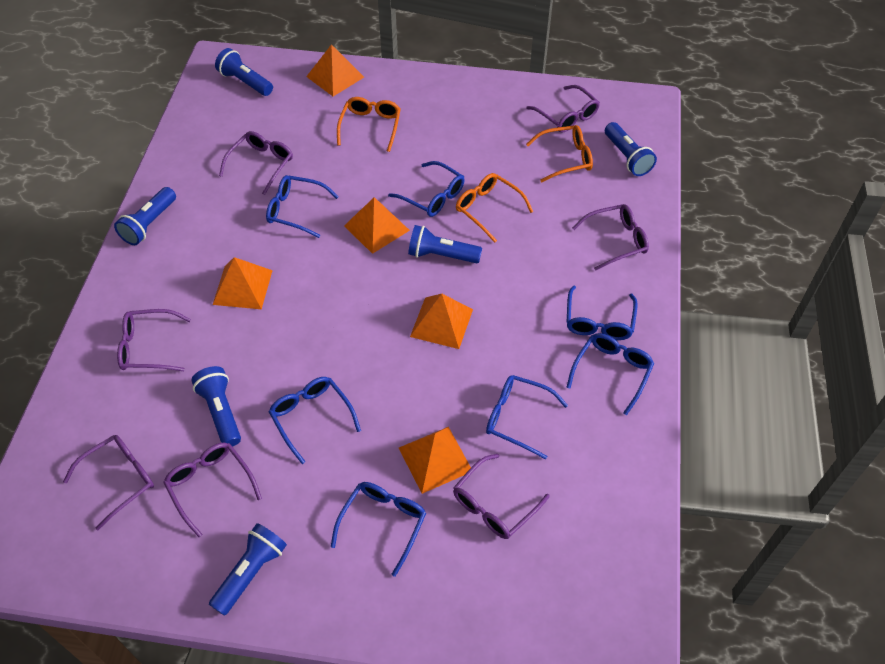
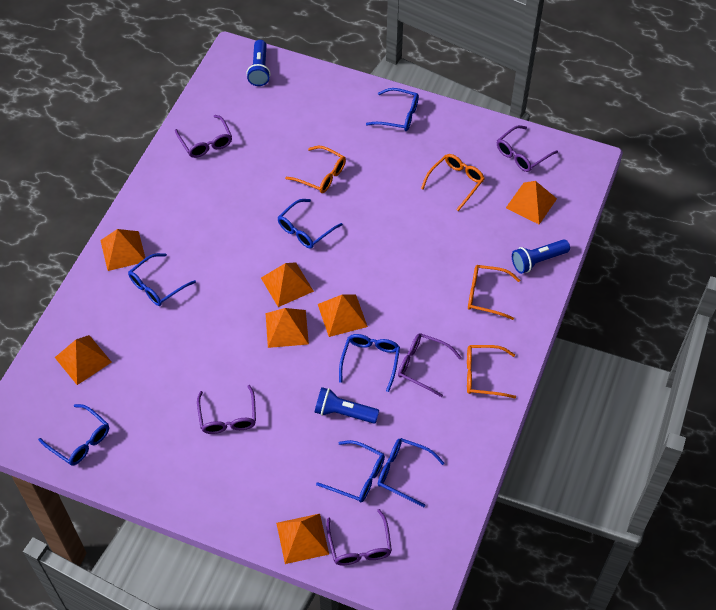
blue flashlight: [114,187,176,245] [191,366,241,447] [209,523,287,616] [215,48,273,96] [408,225,482,264] [605,122,657,176] = 6 -> [246,40,271,86] [315,387,379,424] [512,239,570,274] = 3
orange glasses: [337,97,401,152] [456,173,533,243] [526,125,593,182] = 3 -> [285,146,346,193] [421,154,485,211] [467,345,516,399] [468,265,520,320] = 4
orange pyramid: [213,257,273,309] [306,44,364,96] [344,197,410,254] [399,427,471,494] [410,294,473,349] = 5 -> [55,335,111,385] [100,229,146,271] [261,262,314,307] [265,308,309,348] [276,514,329,564] [318,294,368,337] [506,181,557,224] = 7
purple glasses: [63,435,154,530] [117,309,191,371] [163,443,262,537] [219,131,293,195] [453,454,550,539] [526,85,600,133] [572,204,649,270] = 7 -> [175,115,232,158] [197,385,256,434] [326,509,392,565] [398,333,462,397] [497,125,558,172] = 5

